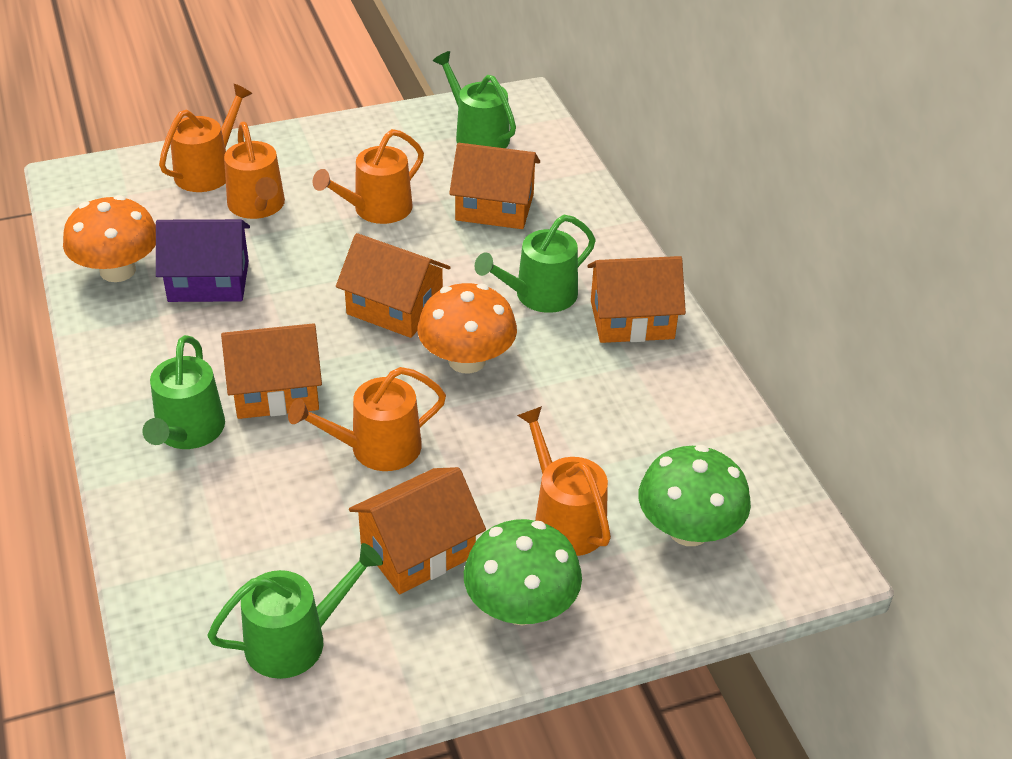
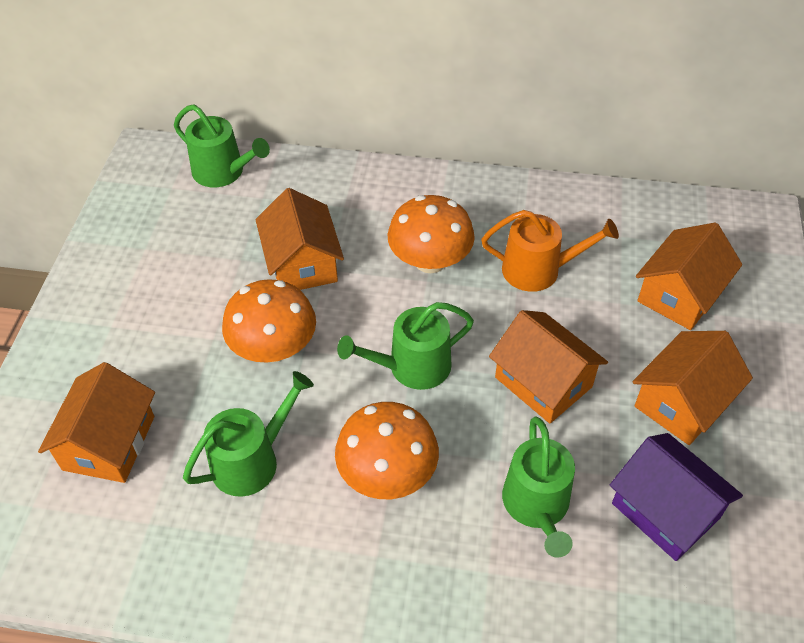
green mushroom: [464,519,582,625] [638,445,751,546] = 2 -> none = 0
orange mushroom: [63,195,156,282] [417,283,517,374] = 2 -> [222,279,316,362] [335,402,439,499] [387,195,475,273] = 3
orange watering can: [159,84,252,192] [224,122,285,219] [288,367,446,471] [313,129,424,224] [517,406,611,556] = 5 -> [481,210,619,292] = 1

